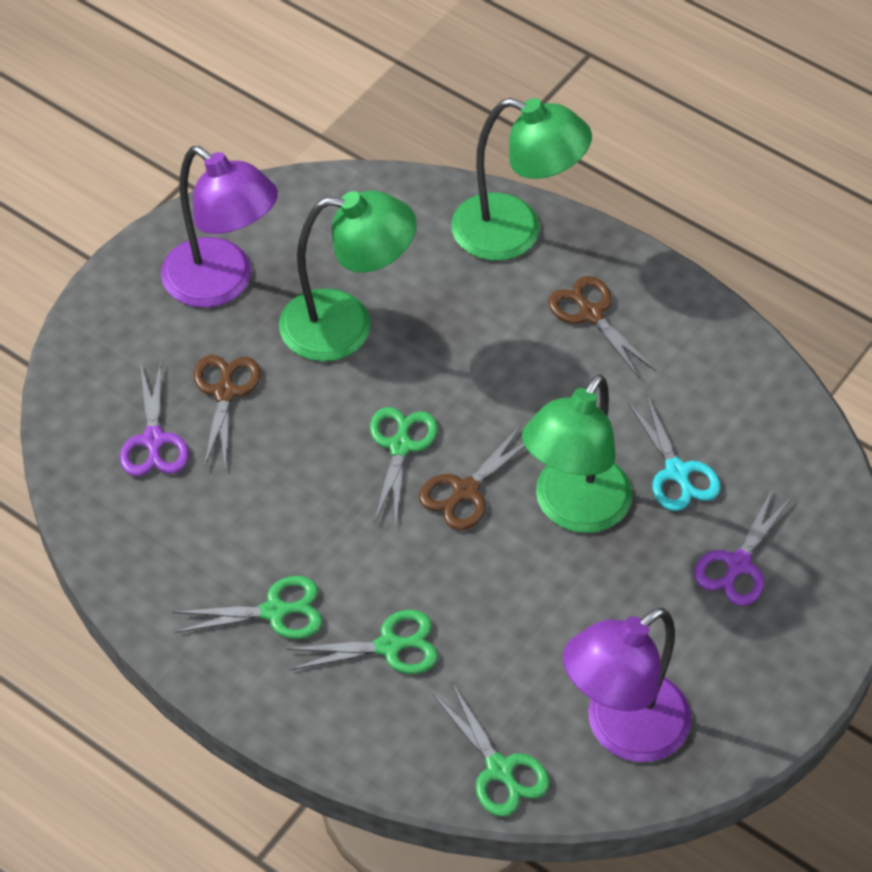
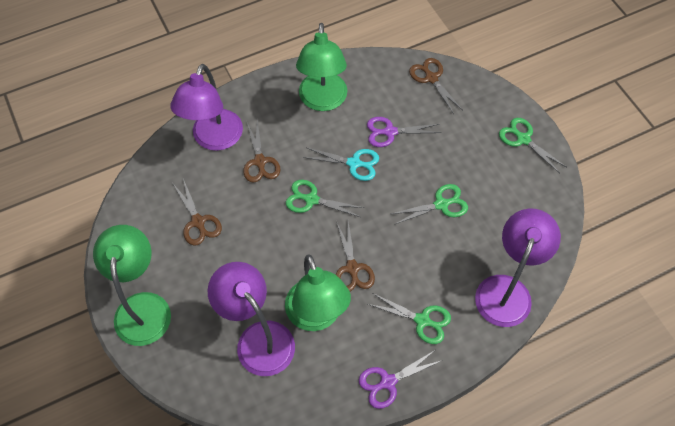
brown scissors: [194,355,261,468] [419,425,525,530] [548,276,655,378] = 3 -> [173,179,222,246] [243,120,280,183] [336,221,375,291] [409,58,463,114] = 4
purple lamp: [161,146,278,308] [563,607,691,762] = 2 -> [170,64,243,151] [208,262,295,376] [475,209,561,327] = 3

